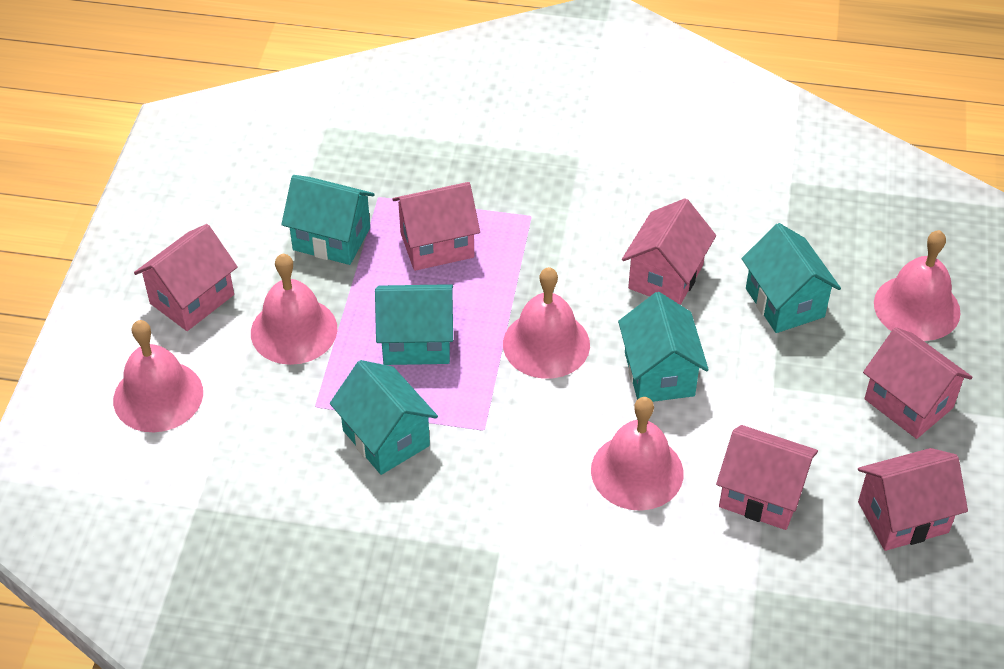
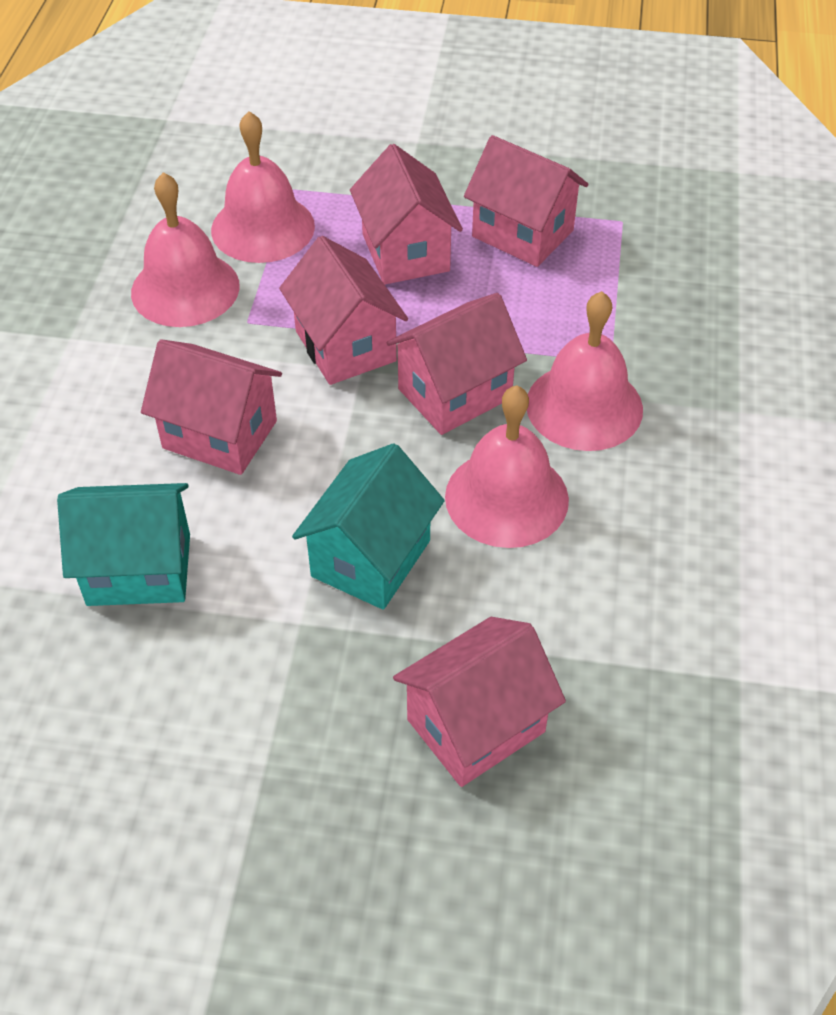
pink bell: [113,320,203,432] [251,253,337,365] [503,267,590,379] [591,397,683,511] [874,230,960,341] = 5 -> [131,172,240,327] [211,111,315,263] [445,385,569,548] [527,291,643,451] = 4
turquoise house: [281,175,375,265] [330,360,438,475] [375,284,453,365] [618,292,709,402] [741,223,841,333] = 5 -> [57,483,190,606] [292,443,445,610] = 2

